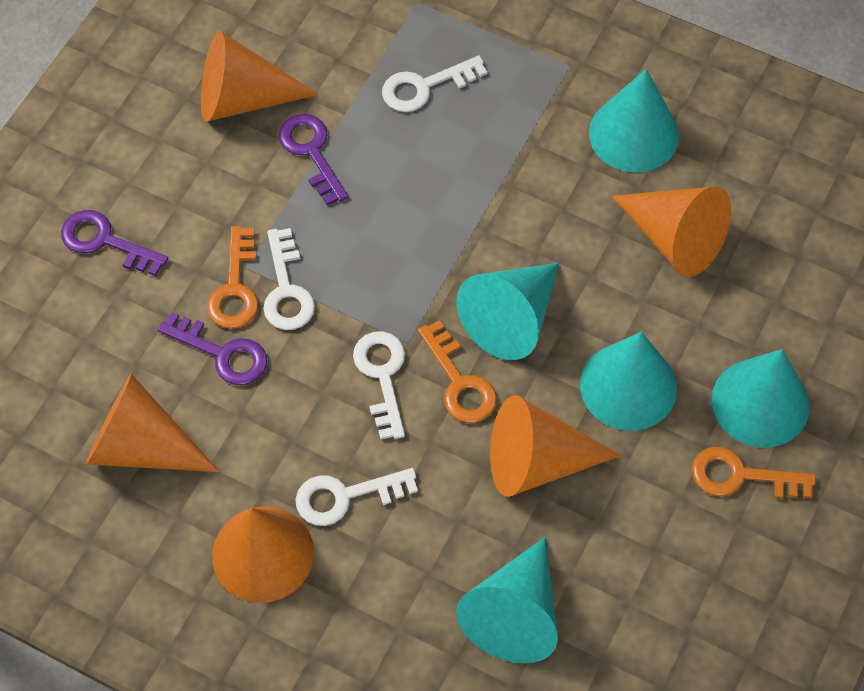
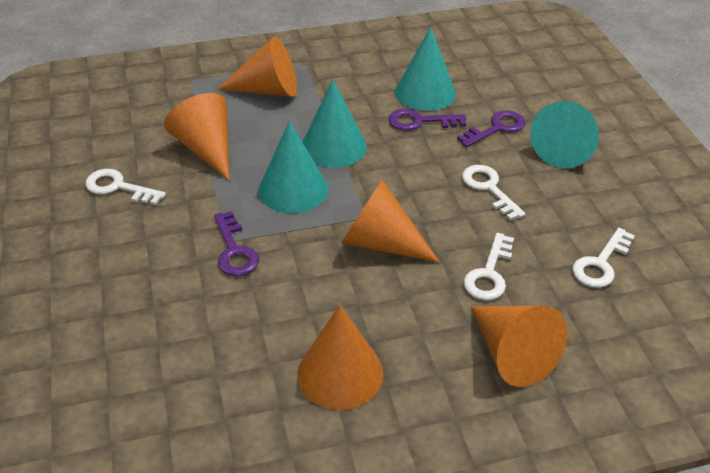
orange key: [207,226,258,329] [418,320,497,423] [692,446,816,499] = 3 -> none = 0
turquoise cone: [456,263,559,360] [456,537,558,664] [580,332,677,431] [589,69,679,172] [712,349,810,448] = 5 -> [259,121,328,213] [303,79,367,168] [395,27,456,111] [530,101,599,168] = 4

